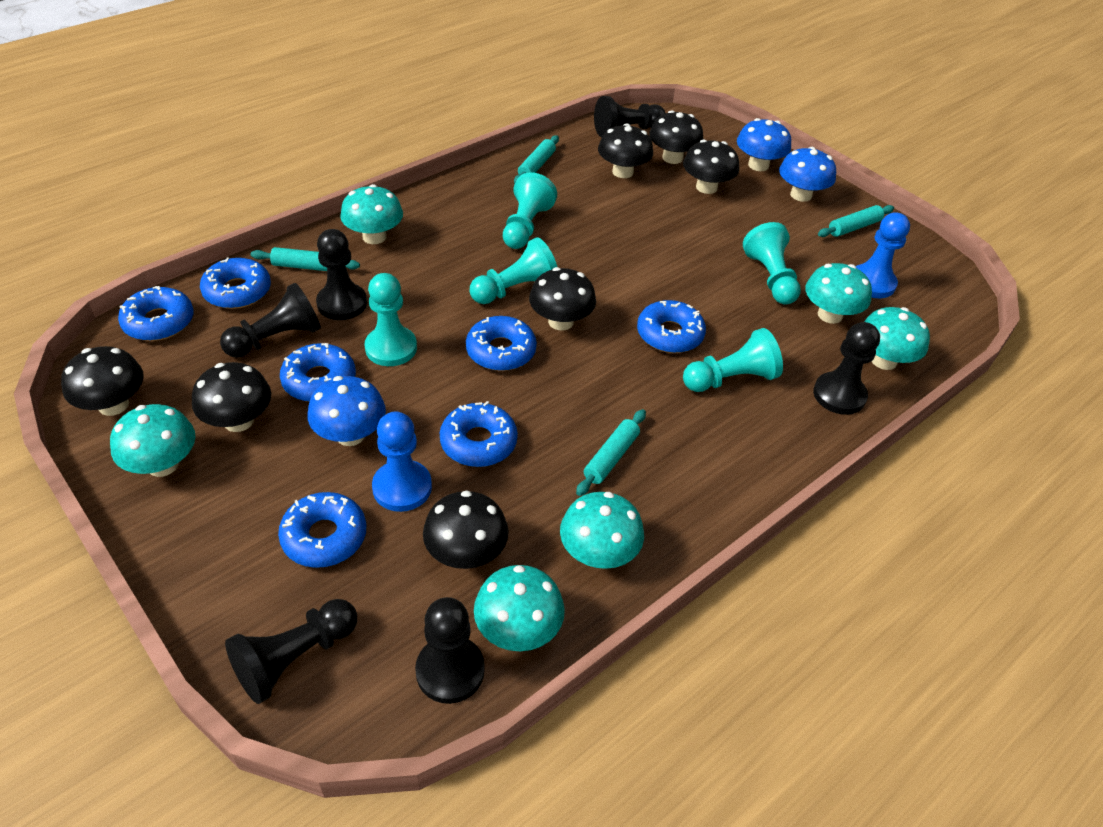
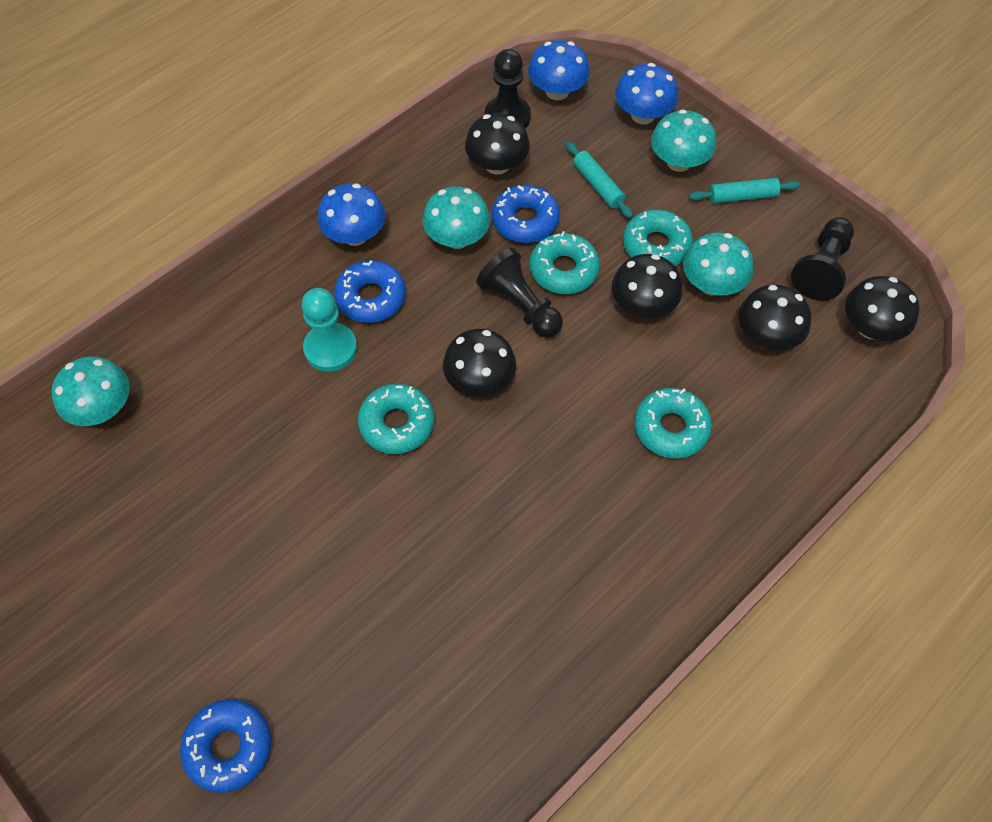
black mushroom: [61,346,144,416] [192,362,271,432] [423,490,509,569] [529,267,596,331] [598,123,653,178] [649,110,703,164] [683,139,739,194] = 7 -> [443,329,516,397] [465,113,530,175] [612,254,683,318] [738,285,811,350] [845,276,920,341] = 5
black pawn: [220,283,321,358] [225,599,357,704] [316,229,367,320] [415,597,485,704] [594,96,665,137] [813,322,880,415] = 6 -> [476,248,563,338] [485,49,531,129] [791,217,854,300] = 3
blue donut: [118,286,194,341] [200,258,271,309] [278,492,366,568] [280,343,356,402] [440,401,518,467] [466,316,537,371] [637,300,706,353] = 7 -> [180,699,271,793] [334,260,406,323] [492,185,560,243] = 3
blue pawn: [372,411,432,512] [856,212,910,298] = 2 -> none = 0
turquoise donut: none = 0 -> [358,384,434,454] [530,231,600,294] [623,209,693,266] [635,388,712,459] = 4
turquoise mushroom: [110,404,196,477] [340,184,403,244] [474,565,565,651] [560,492,644,569] [805,263,872,324] [864,307,930,370] = 6 -> [52,356,130,426] [422,186,491,249] [651,109,716,172] [683,233,753,295] = 4
turquoise pawn: [365,273,417,366] [470,237,557,304] [503,172,557,249] [683,328,783,392] [743,222,801,305] = 5 -> [302,288,357,372] = 1
turquoise rolling pin: [251,247,360,271] [514,135,559,184] [576,409,646,496] [818,205,894,237] = 4 -> [566,141,633,219] [689,178,800,204] = 2

